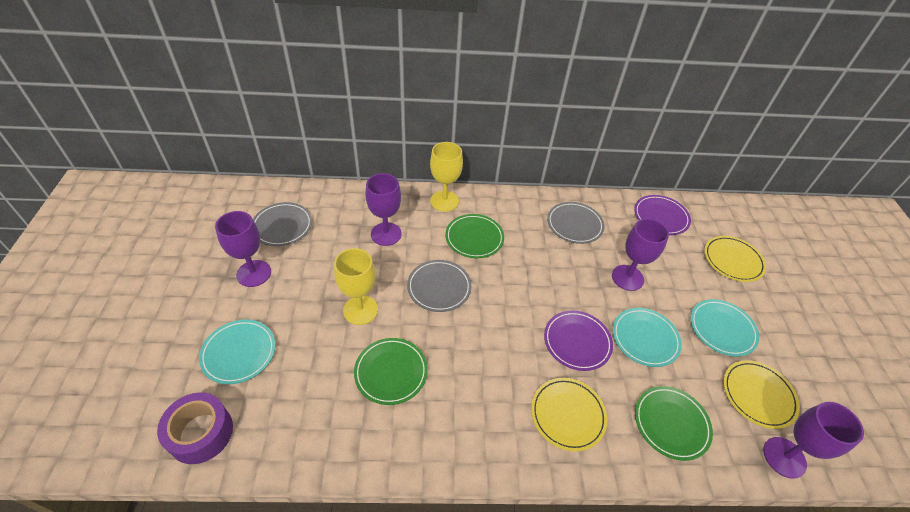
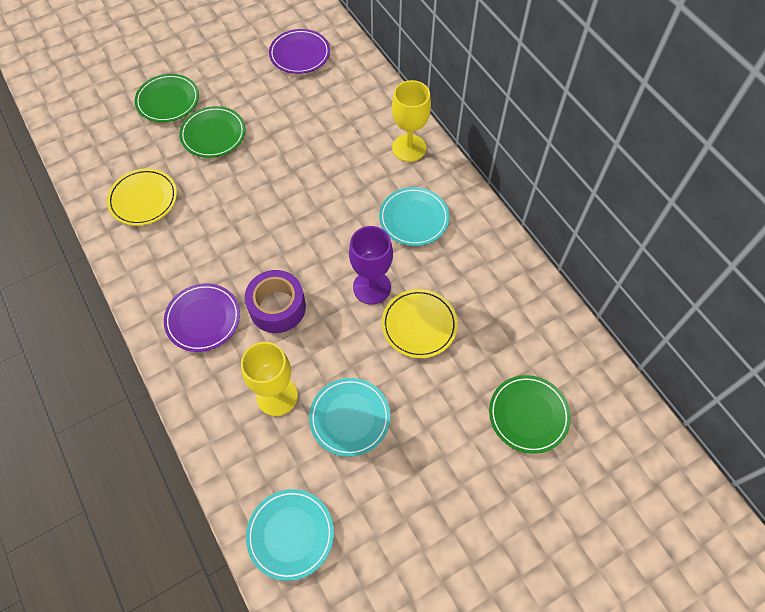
grey plate: [253,202,312,246] [407,260,472,312] [547,202,605,244] = 3 -> none = 0
purple goblet: [215,211,271,287] [366,173,402,246] [612,218,669,291] [763,402,864,479] = 4 -> [349,226,393,305] = 1
yellow plate: [531,378,608,451] [704,236,766,282] [723,360,800,429] = 3 -> [107,168,177,226] [382,289,458,358] = 2

